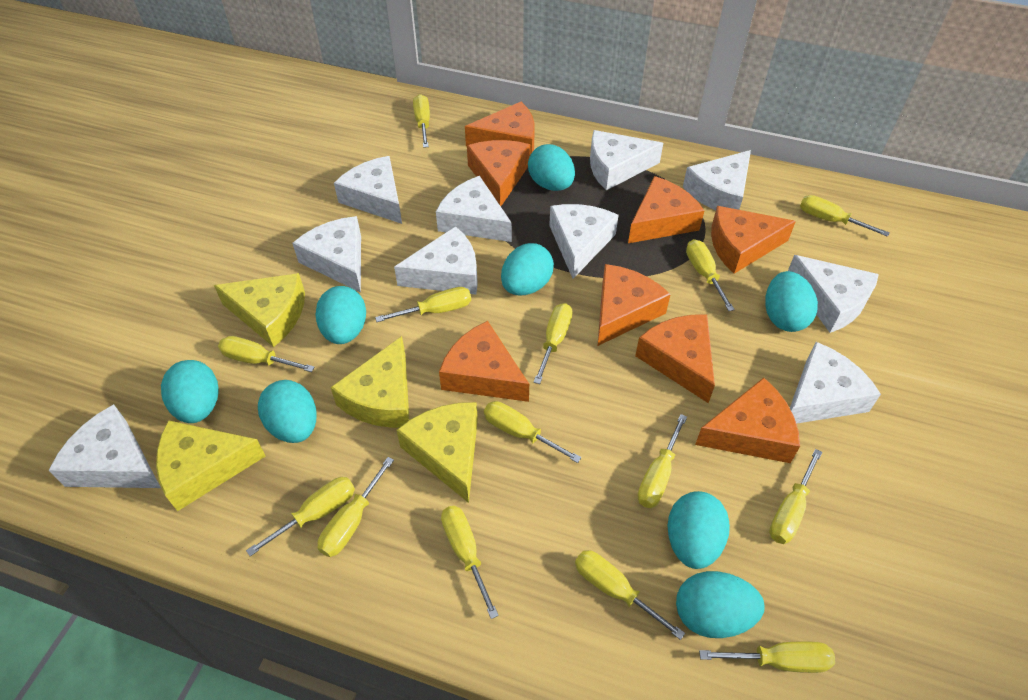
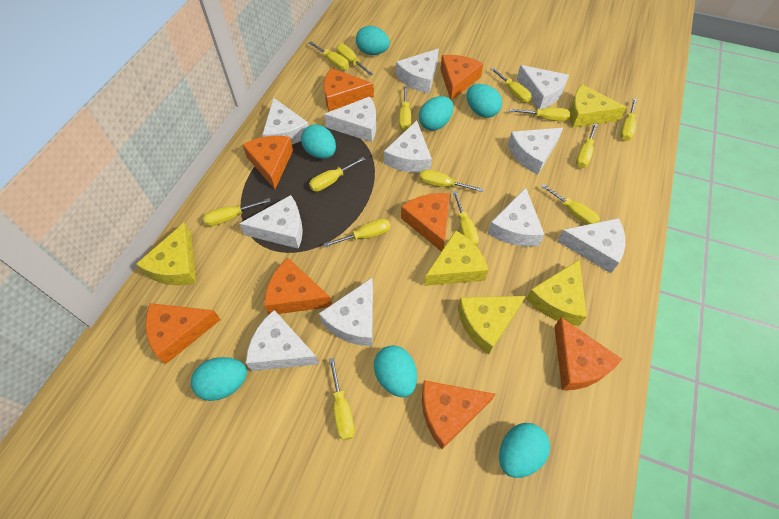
turquoise egg: [161,360,219,423] [258,380,316,443] [315,286,366,344] [501,243,554,296] [528,144,575,191] [668,491,730,569] [676,571,764,638] [765,271,818,332] = 8 -> [191,357,247,401] [301,124,336,159] [356,26,390,55] [374,345,417,397] [419,96,453,131] [466,84,502,118] [499,423,550,478] = 7
white cheese: [49,404,161,488] [292,216,361,292] [334,156,402,224] [394,226,478,294] [436,176,512,242] [549,204,619,279] [590,130,663,190] [683,150,751,210] [788,255,879,333] [790,342,881,424] = 10 -> [239,195,303,249] [246,310,319,371] [262,98,309,144] [319,278,373,346] [324,97,376,142] [384,120,432,173] [396,49,439,94] [488,187,545,247] [508,128,563,175] [517,65,569,109] [557,218,625,273] = 11
yellow cheese: [156,420,265,511] [214,273,305,347] [330,336,409,428] [396,402,478,503] = 4 -> [136,223,196,285] [424,230,488,286] [458,296,526,355] [526,259,587,326] [569,84,627,128] = 5

